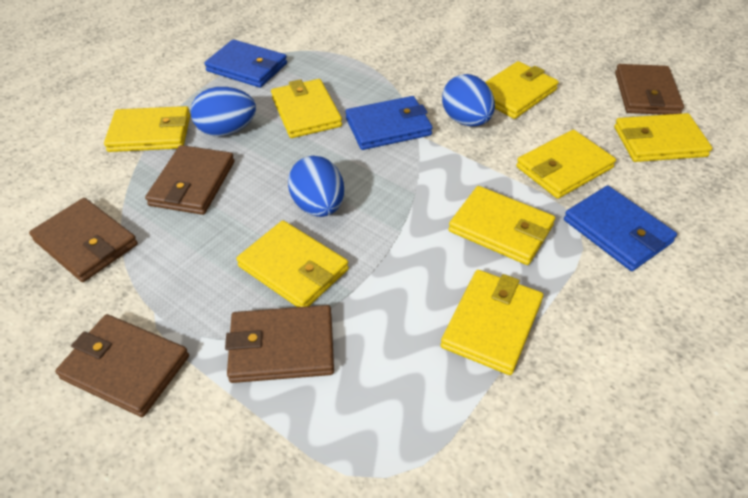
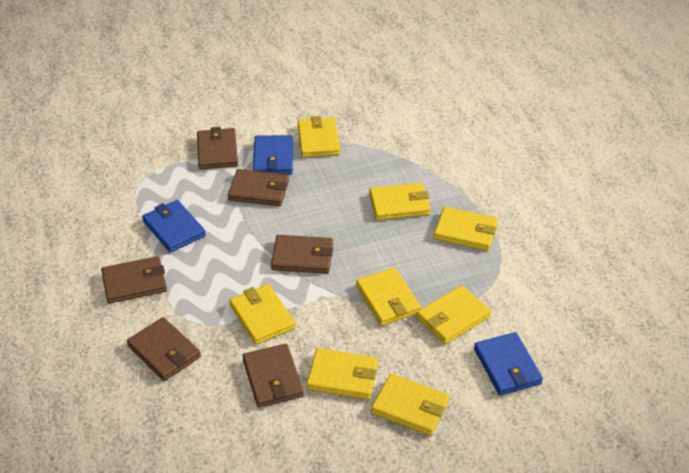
blue egg: [191,87,256,136] [288,156,344,217] [442,74,495,127] = 3 -> none = 0
brown wallet: [29,198,138,282] [55,314,189,417] [145,145,235,215] [225,305,334,383] [615,64,684,115] = 5 -> [101,256,167,303] [127,317,201,381] [197,127,238,169] [228,169,289,206] [242,344,304,408] [271,235,333,274] = 6

